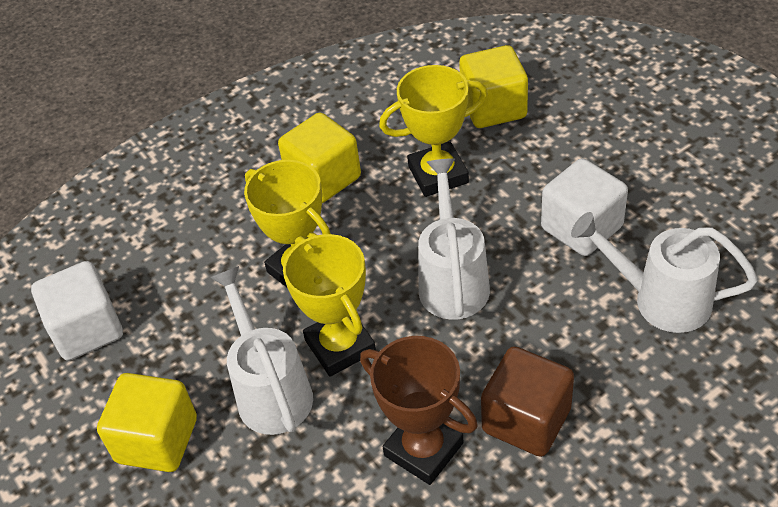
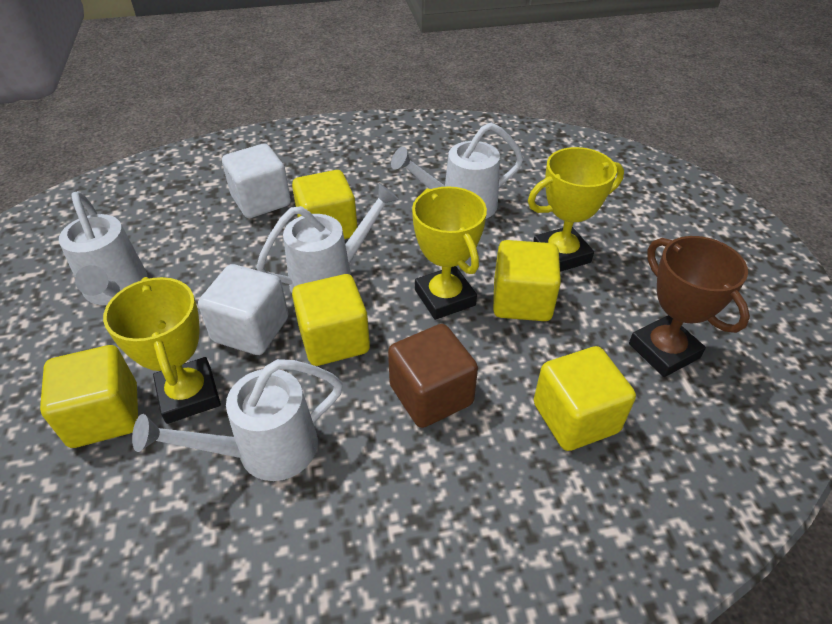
white watering can: [210,266,313,435] [418,158,490,320] [571,212,758,333] = 3 -> [59,191,147,305] [132,359,343,481] [256,183,399,293] [391,123,524,219] = 4
yellow cube: [97,373,197,472] [278,112,361,203] [459,45,528,128] = 3 -> [40,345,138,448] [292,170,357,239] [292,274,370,366] [493,240,561,321] [534,346,636,451] = 5

